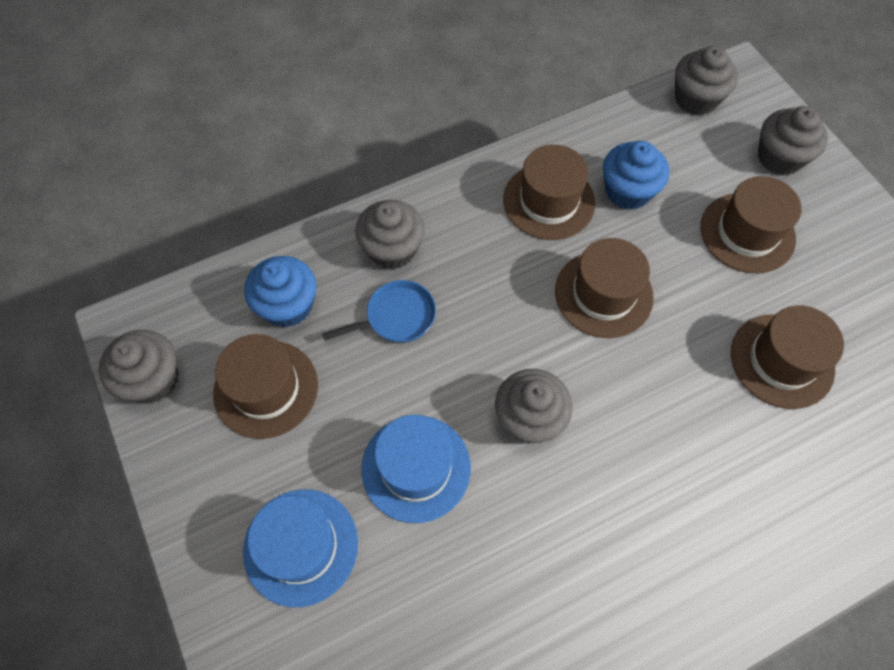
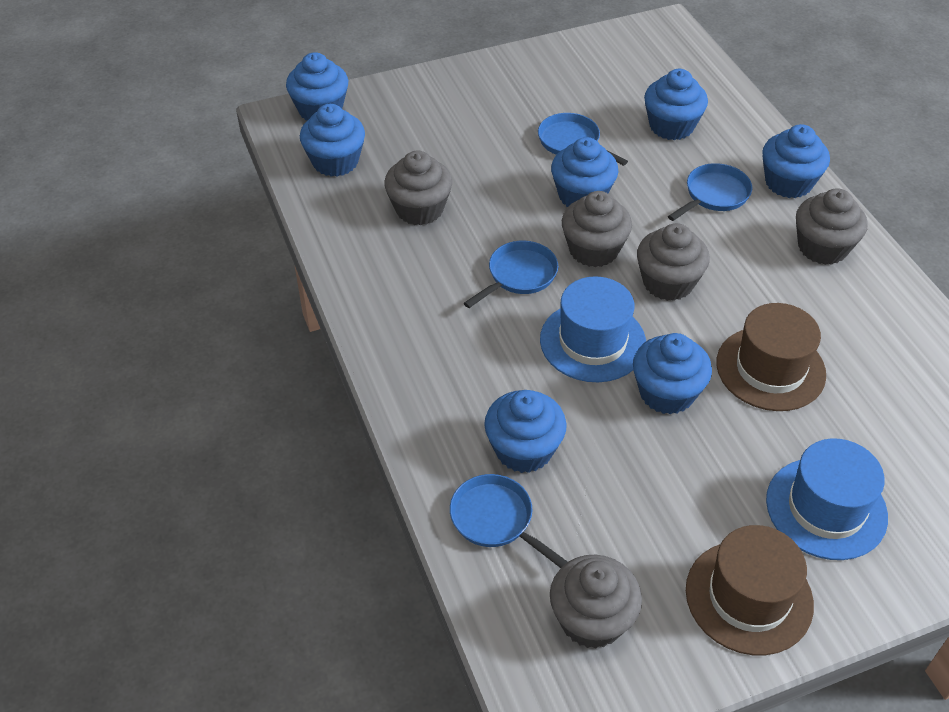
blue cupcake: [244,256,317,327] [603,141,669,210] = 2 -> [286,52,348,120] [300,104,365,177] [484,390,567,473] [551,137,619,207] [633,333,712,415] [644,69,708,140] [762,124,830,198] = 7
blue pan: [322,280,436,343] = 1 -> [450,474,568,568] [464,241,558,308] [538,113,628,166] [668,163,752,221] = 4
brown hat: [213,334,318,439] [503,145,596,240] [555,238,654,338] [700,176,802,273] [731,306,844,409] = 5 -> [686,525,814,655] [716,303,826,411] = 2

